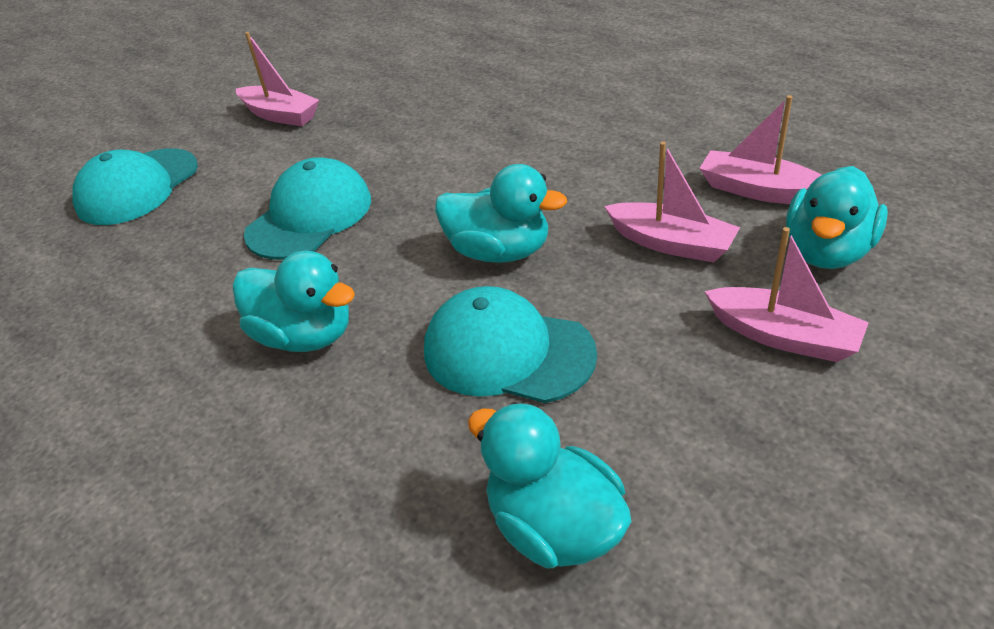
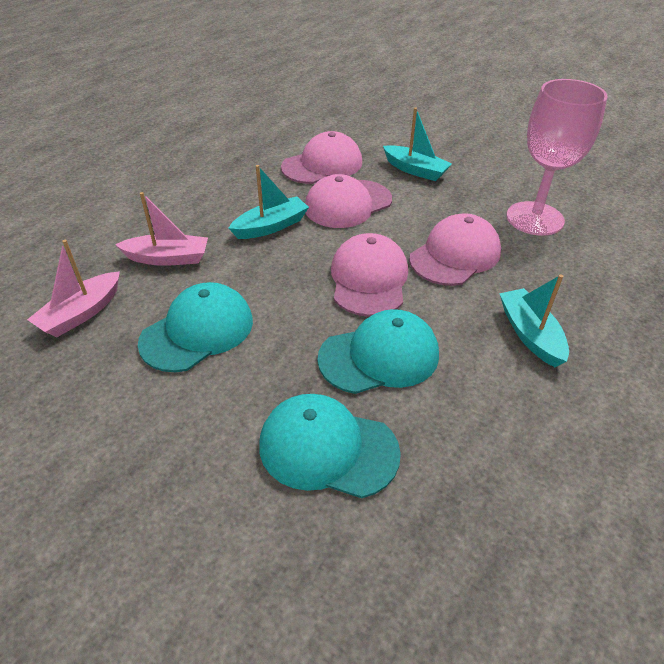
pink boat: [236,32,319,126] [604,141,740,263] [699,95,822,204] [704,227,869,362] = 4 -> [27,240,120,337] [115,192,208,266] = 2
pink cap: none = 0 -> [281,131,362,184] [305,174,392,228] [331,233,408,317] [409,213,501,286] = 4
pink goblet: none = 0 -> [506,79,608,236] = 1
turquoise boat: none = 0 -> [229,165,309,239] [383,107,452,181] [499,274,569,367] = 3
turquoise duck: [233,250,355,352] [435,164,567,263] [468,402,631,569] [786,166,888,269] = 4 -> none = 0

